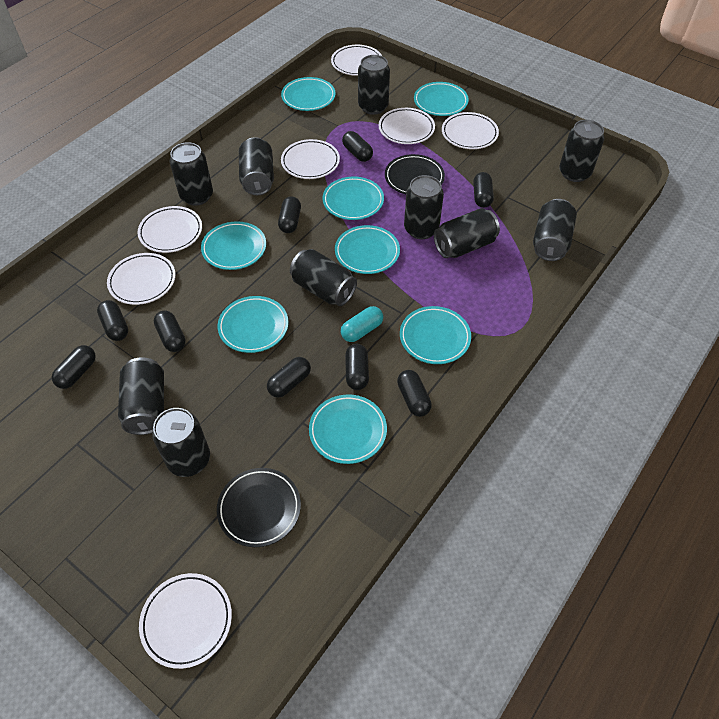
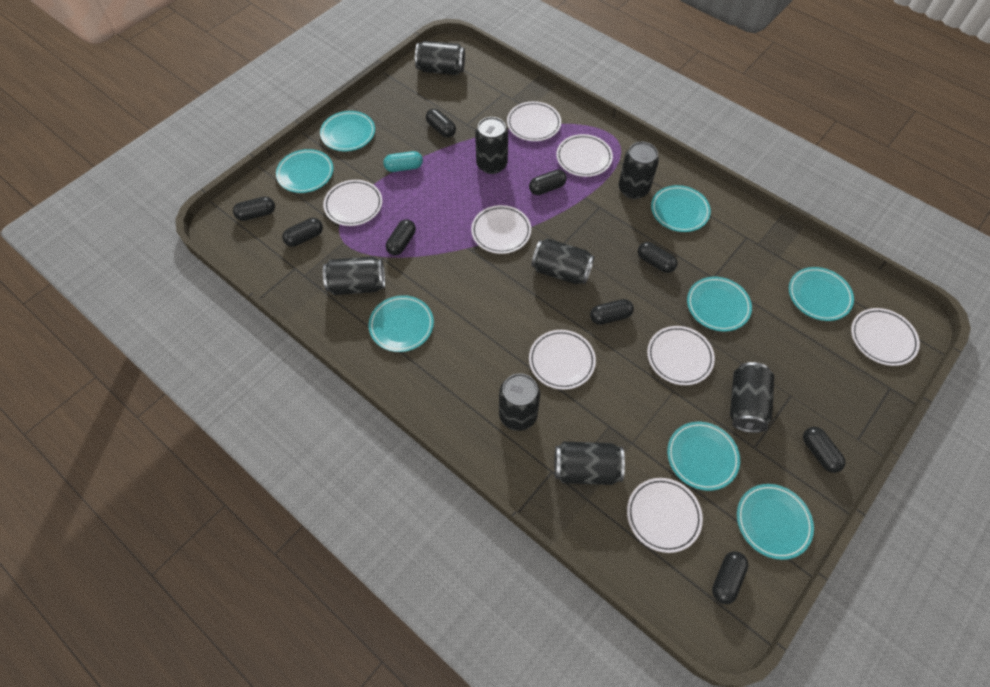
black can: [118,357,164,435] [152,408,210,477] [170,142,213,206] [239,137,274,195] [290,249,357,306] [358,55,390,115] [404,175,444,239] [434,208,500,258] [533,199,577,261] [559,120,604,182] = 10 -> [323,256,385,295] [415,41,465,75] [475,117,508,174] [499,373,540,431] [531,238,595,284] [554,442,625,485] [619,142,659,199] [730,362,774,433] = 8
black plate: [217,468,301,547] [385,154,445,194] = 2 -> none = 0
white plate: [107,253,175,305] [138,206,202,253] [139,573,232,669] [281,139,340,179] [331,45,382,76] [379,108,435,144] [442,112,499,149] = 7 -> [323,180,382,226] [471,205,531,254] [507,101,561,141] [529,330,596,390] [556,134,613,177] [627,478,703,553] [647,326,715,385] [851,308,920,366] = 8

